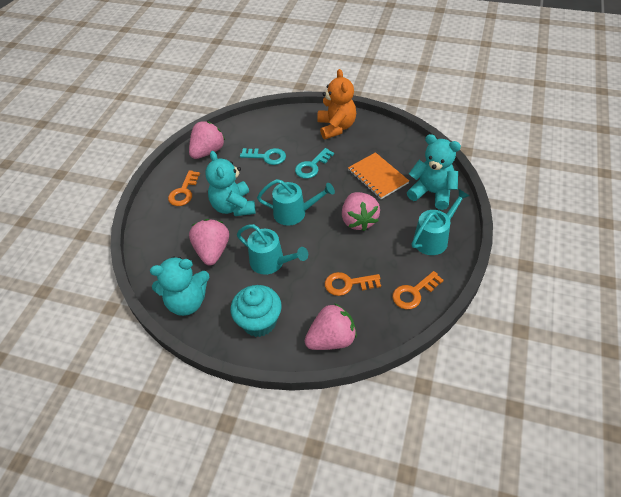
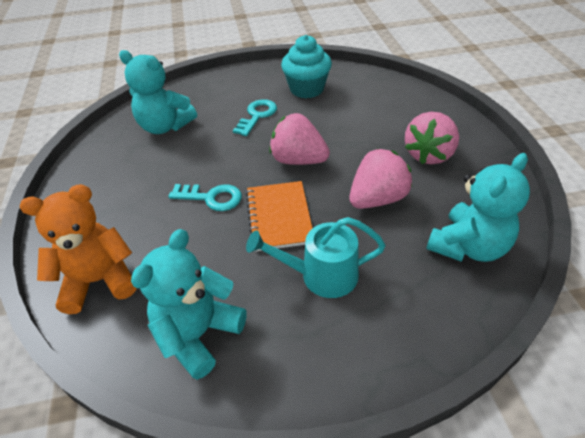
orange key: [168,170,200,206] [325,272,381,296] [392,271,444,309] = 3 -> none = 0
pink strawberry: [189,121,225,159] [189,219,229,265] [305,303,357,350] [342,192,380,231] = 4 -> [269,113,330,165] [349,149,412,209] [405,112,459,164] = 3
turquoise watering can: [237,224,308,275] [257,179,335,226] [411,189,469,255] = 3 -> [246,217,386,298] = 1

